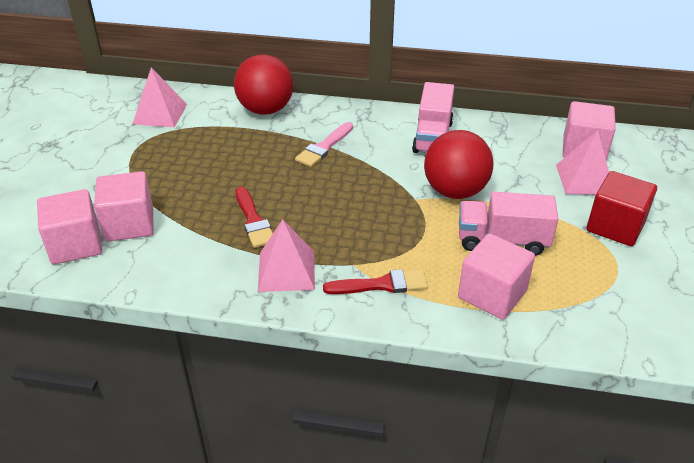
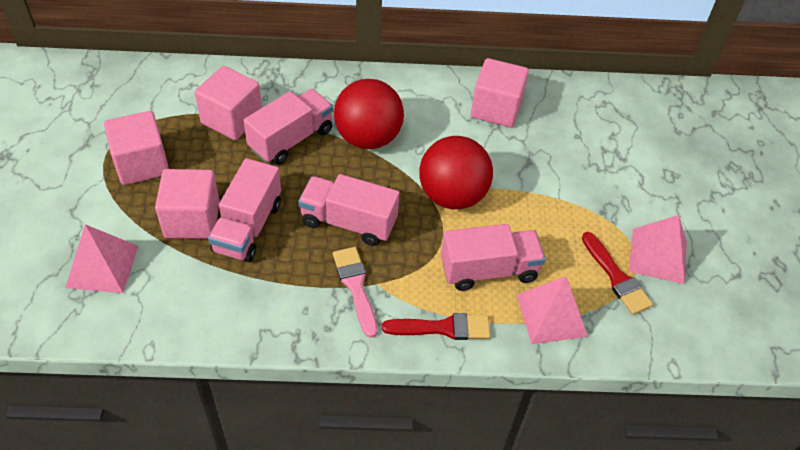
pink truck: [412,82,454,153] [459,192,559,256] = 2 -> [208,158,281,262] [244,89,333,165] [298,174,400,246] [441,224,545,291] = 4
red cube: [586,171,657,246] = 1 -> none = 0

